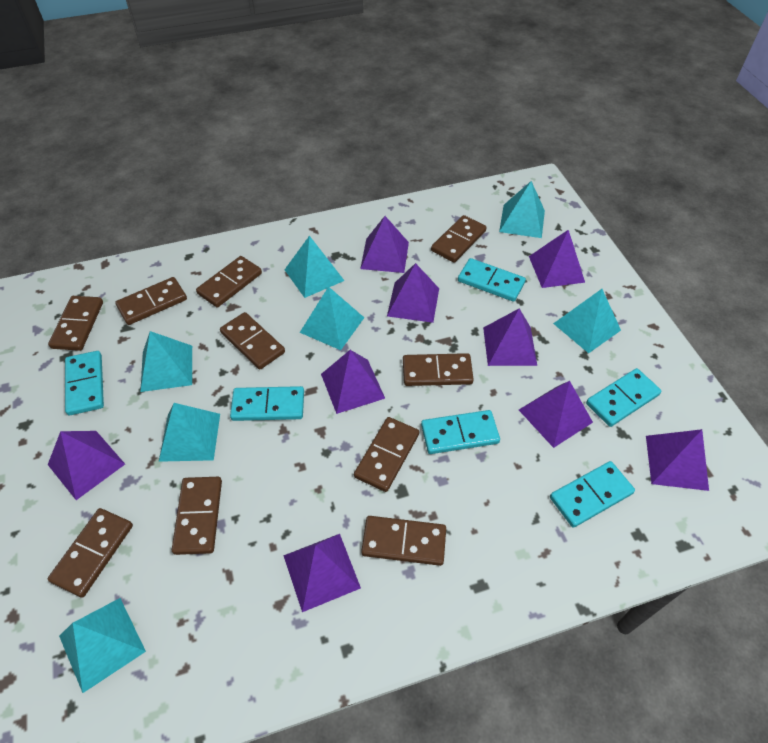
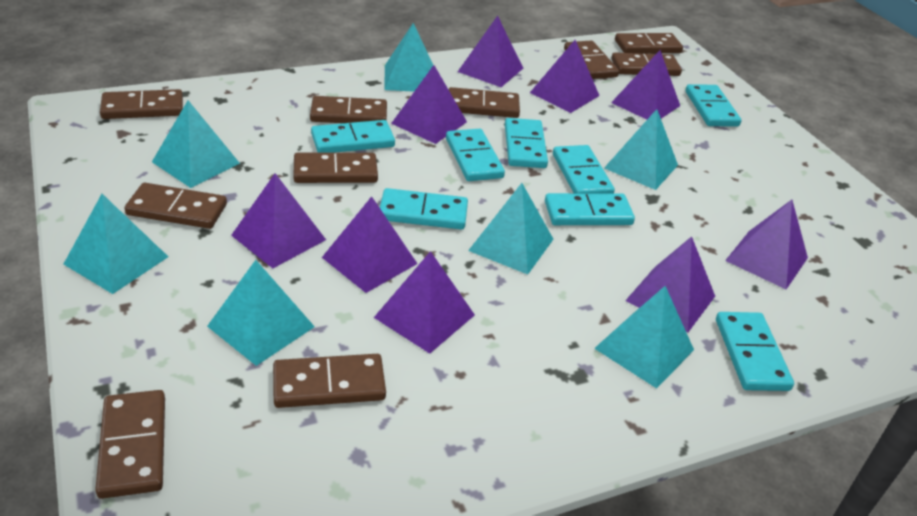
turquoise domino: [65,351,104,415] [230,386,304,421] [421,410,500,454] [458,258,526,302] [550,461,635,528] [586,368,662,427] = 6 -> [311,120,395,153] [380,188,468,230] [446,129,505,181] [505,118,548,168] [545,193,635,225] [553,145,615,193] [685,84,741,126] [716,312,794,391] = 8

